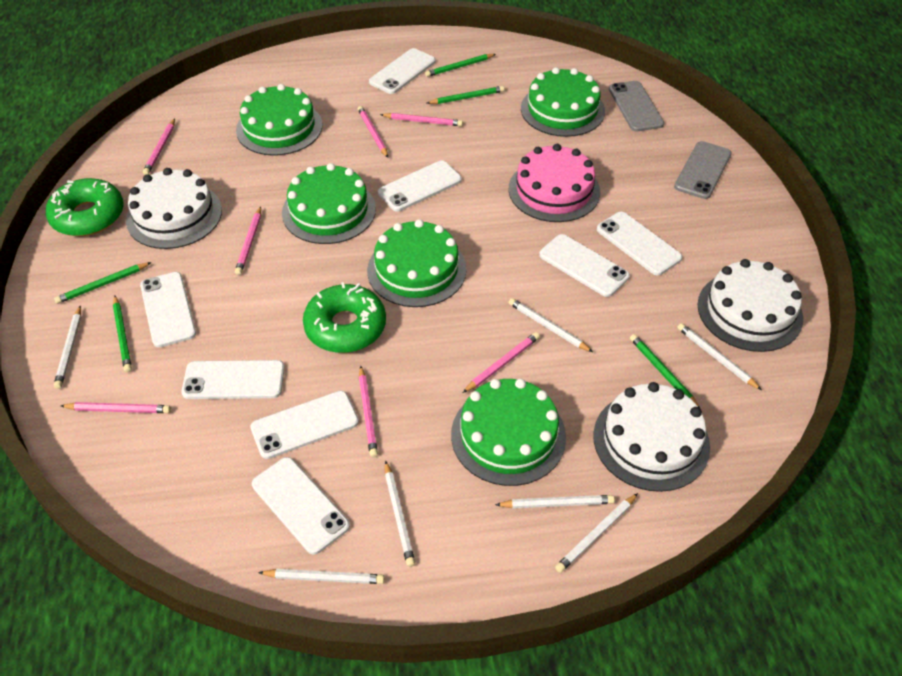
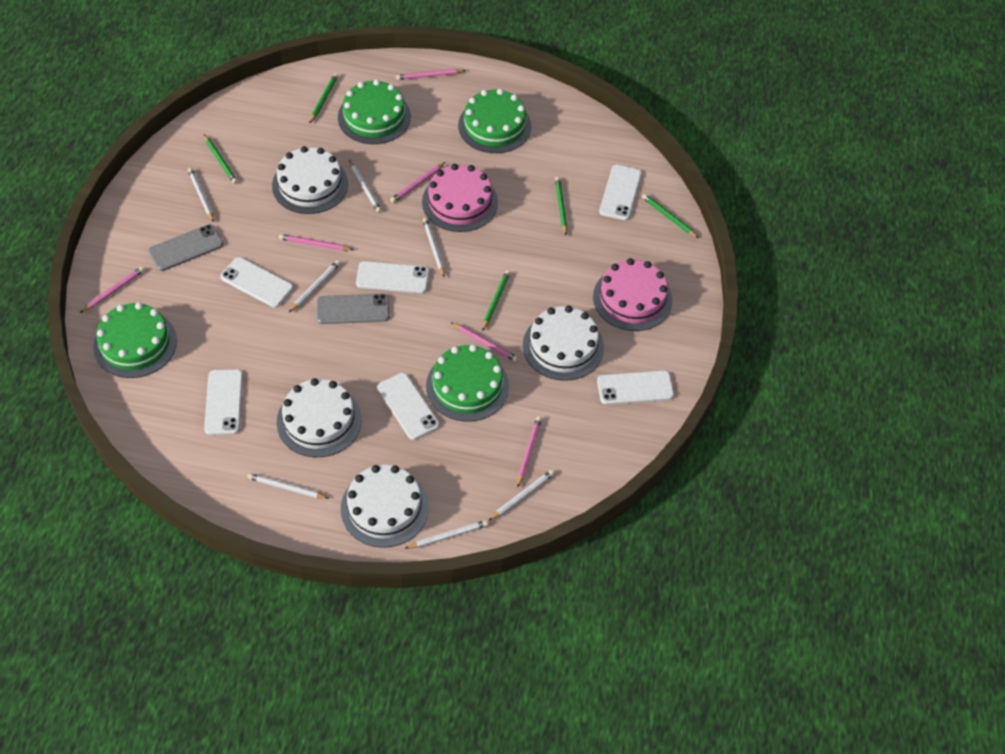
green cake: [236,84,322,156] [282,163,376,244] [367,219,467,307] [451,379,566,486] [521,67,605,137] = 5 -> [93,302,177,378] [338,79,411,144] [426,345,509,422] [458,89,531,153] = 4
green donut: [46,178,124,236] [303,282,386,353] = 2 -> none = 0
pink cake: [509,144,600,222] = 1 -> [422,164,498,232] [593,258,672,331] = 2
pink pencil: [61,402,171,413] [143,119,175,175] [235,206,261,275] [358,106,388,158] [359,366,378,457] [380,113,463,126] [463,332,540,393] = 7 -> [80,266,144,313] [279,234,354,251] [390,162,445,203] [396,69,466,80] [451,322,518,362] [517,417,542,487] = 6
white cake: [126,168,222,249] [593,382,710,492] [697,259,803,352] = 3 -> [272,146,348,214] [277,378,362,457] [341,465,429,548] [523,306,604,381] = 4
white phone: [140,272,196,347] [181,360,285,399] [251,391,359,459] [252,457,350,555] [369,48,435,94] [378,160,462,212] [539,234,630,297] [597,212,682,275] = 8 -> [204,369,243,435] [220,257,293,308] [356,261,429,293] [377,373,439,440] [597,370,674,405] [599,165,642,220] = 6

